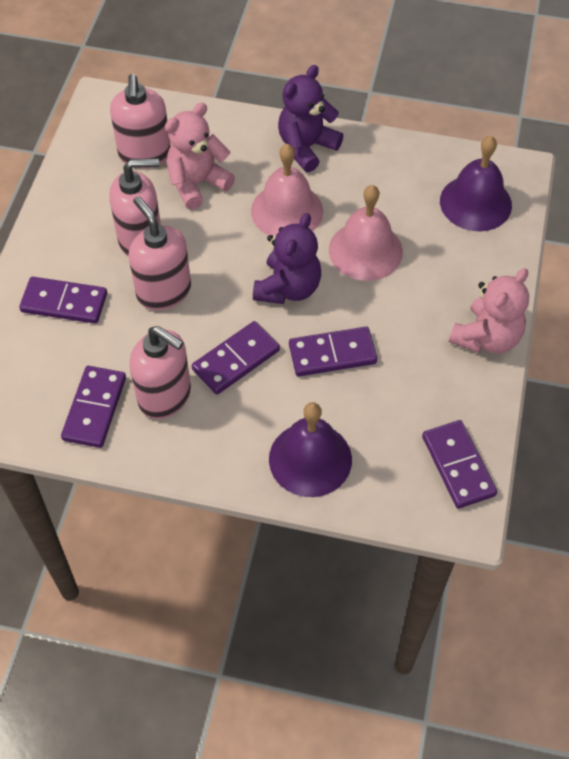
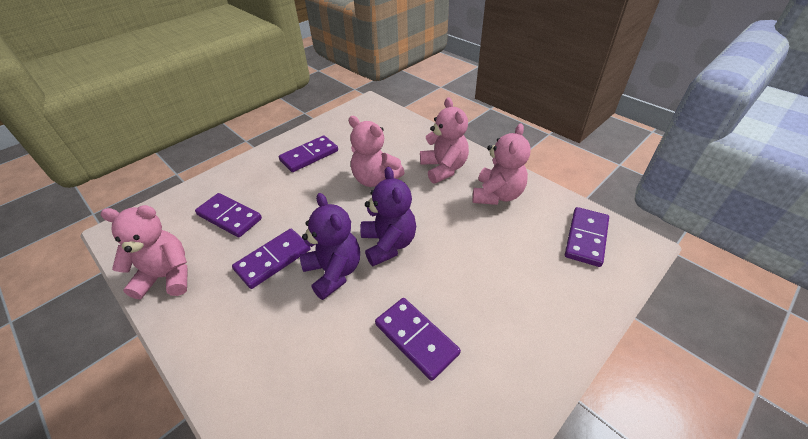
pink bell: [251,144,323,236] [329,185,403,281] = 2 -> none = 0
pink soap dispenser: [109,158,161,257] [110,74,170,168] [129,196,191,310] [130,326,191,419] = 4 -> none = 0
pink teddy bear: [165,103,235,210] [449,268,529,353] = 2 -> [101,205,188,299] [349,116,405,187] [420,97,469,184] [473,123,531,205] = 4
purple bell: [269,402,352,497] [440,136,512,231] = 2 -> none = 0

